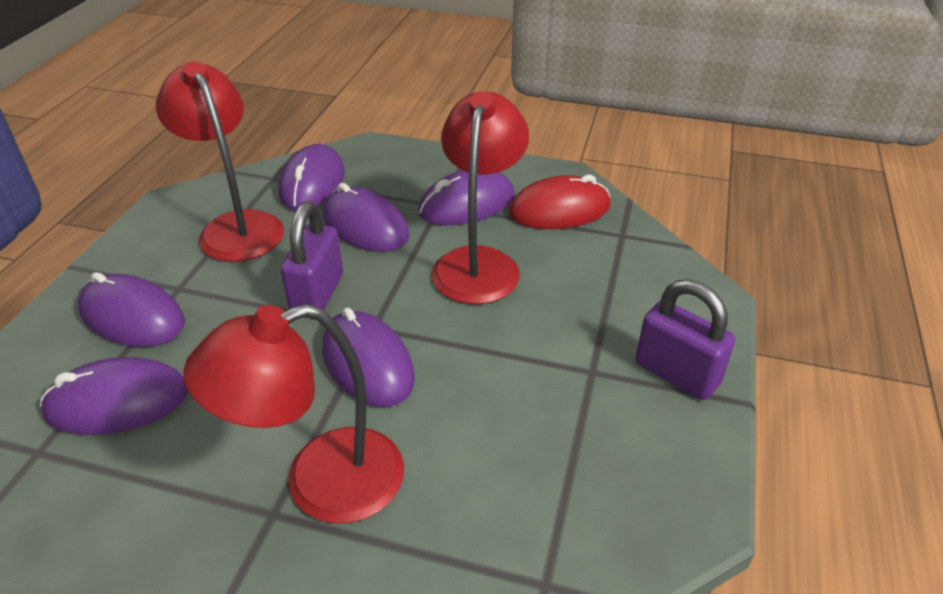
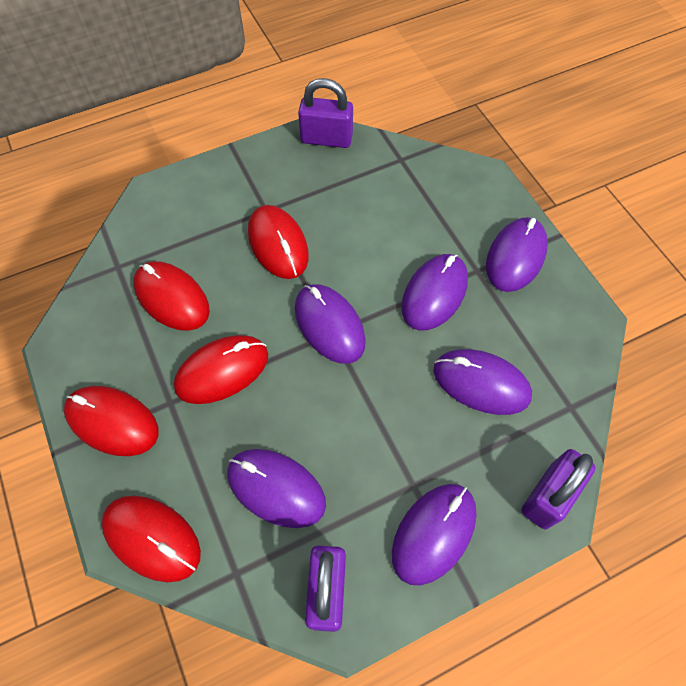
purple padlock: [281,201,343,310] [636,279,735,400] = 2 -> [298,78,353,148] [305,545,346,632] [521,449,596,529] = 3
red lamp: [156,61,284,262] [183,304,404,524] [431,91,529,304] = 3 -> none = 0
red mouse: [509,174,611,229] = 1 -> [64,386,159,456] [101,496,201,582] [133,261,210,331] [174,335,268,404] [248,205,309,279] = 5

